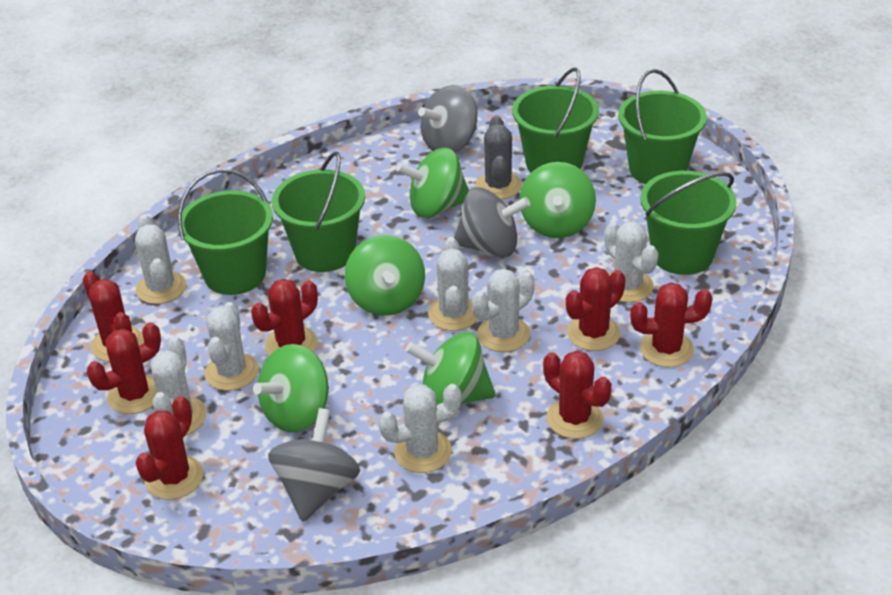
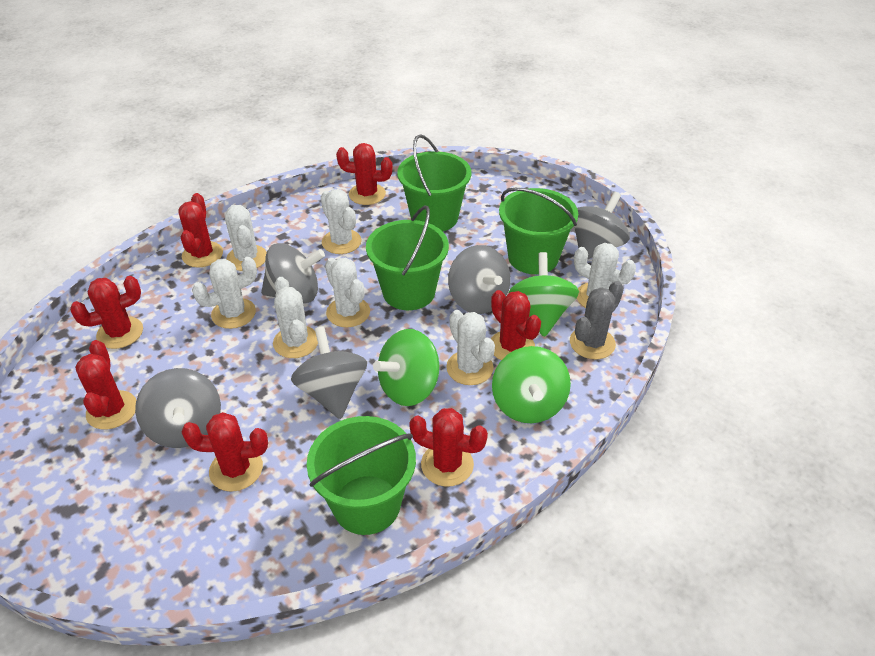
green bucket: [178,169,273,295] [272,152,365,272] [512,67,599,173] [618,69,707,184] [640,171,737,275] = 5 -> [307,416,416,535] [366,206,449,310] [397,134,471,231] [499,188,578,274] = 4
green spinning top: [253,344,329,433] [345,235,425,316] [396,148,469,218] [406,332,496,405] [519,162,596,238] = 5 -> [373,329,439,406] [492,346,571,423] [509,252,579,337] = 3
grey spinning top: [268,408,360,522] [418,85,477,152] [454,187,530,257] = 3 -> [135,368,221,448] [261,243,325,304] [291,326,367,419] [448,245,511,314] [574,192,630,260] = 5

